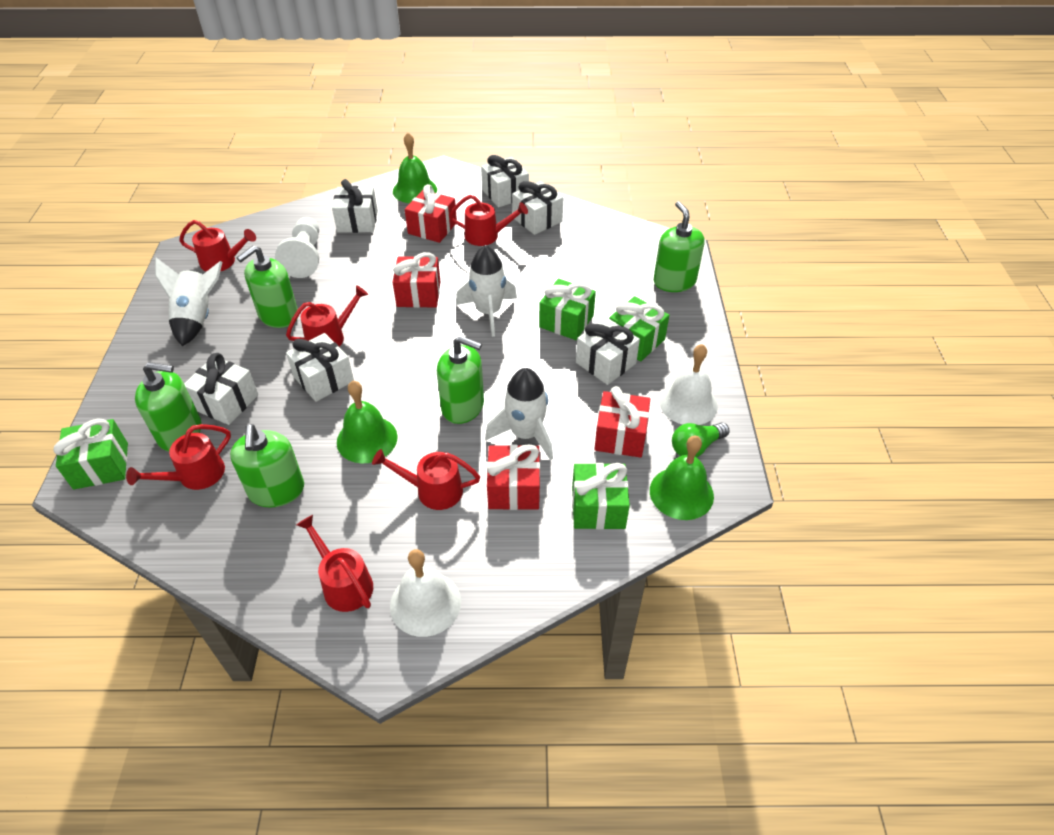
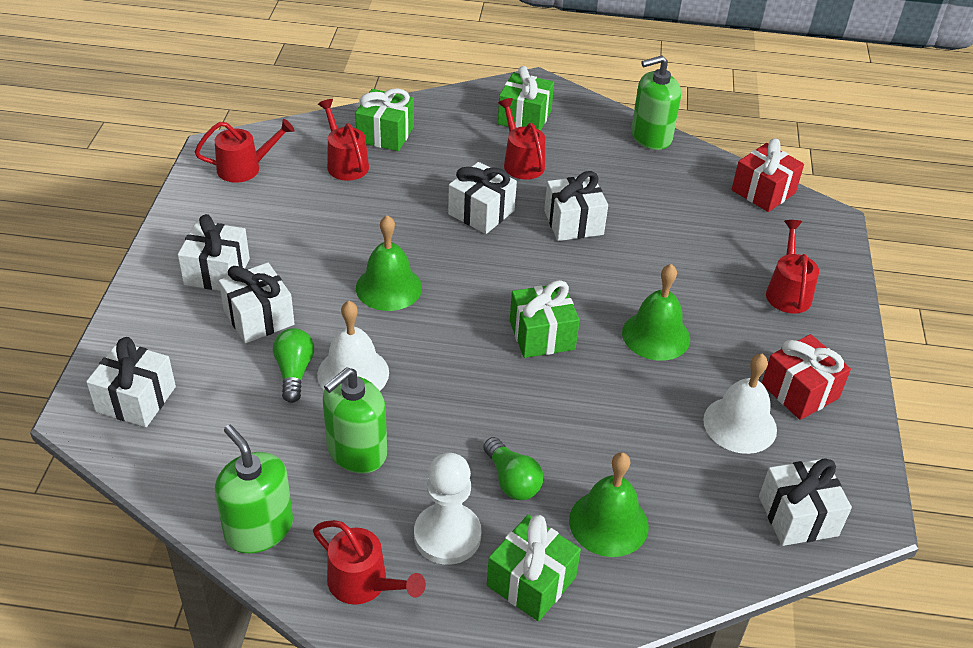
green light bulb: [672,422,730,457] = 1 -> [273,328,314,403] [483,437,543,500] = 2
green soap dispenser: [135,362,201,451] [230,424,304,508] [237,246,298,328] [437,336,484,424] [654,201,704,292] = 5 -> [215,425,293,553] [323,367,387,474] [631,55,681,150] = 3
red gift: [393,252,440,308] [405,184,457,243] [487,444,540,510] [594,386,650,458] = 4 -> [732,139,804,212] [762,334,851,420] = 2
red watering can: [126,424,231,490] [179,220,256,272] [286,285,368,347] [296,515,373,612] [372,449,480,510] [449,195,528,246] = 6 -> [195,119,295,183] [313,520,426,605] [318,99,369,181] [498,98,545,179] [766,220,819,313] = 5
white rocket: [155,257,222,346] [456,245,517,337] [485,368,553,460] = 3 -> none = 0

